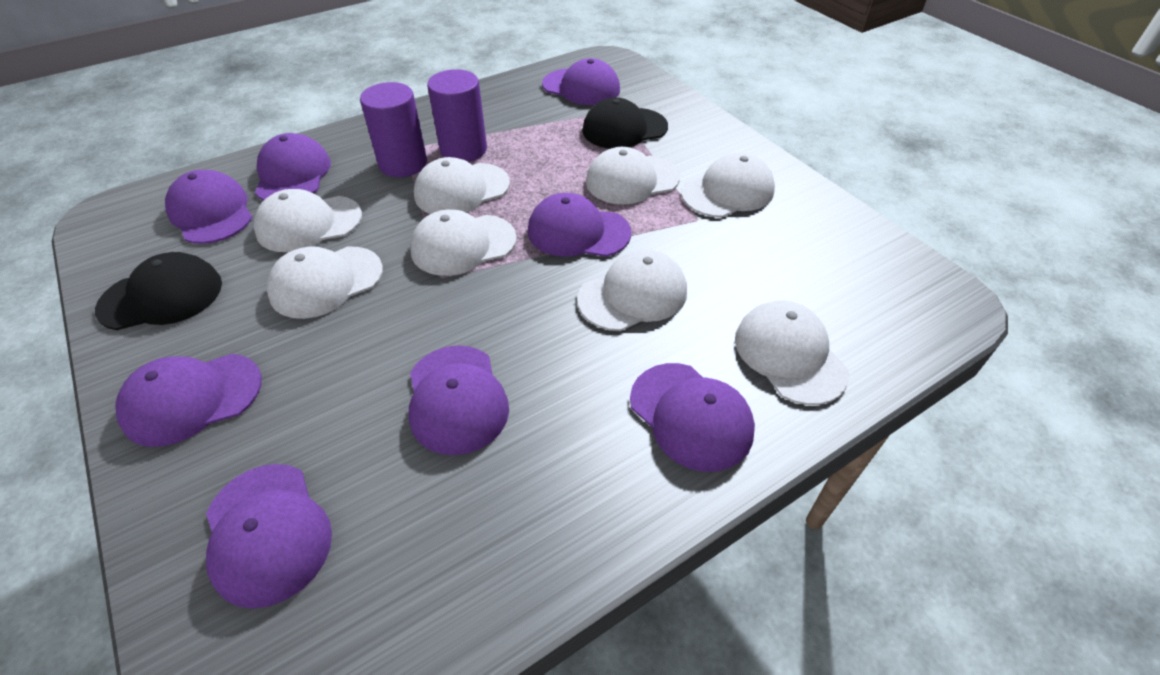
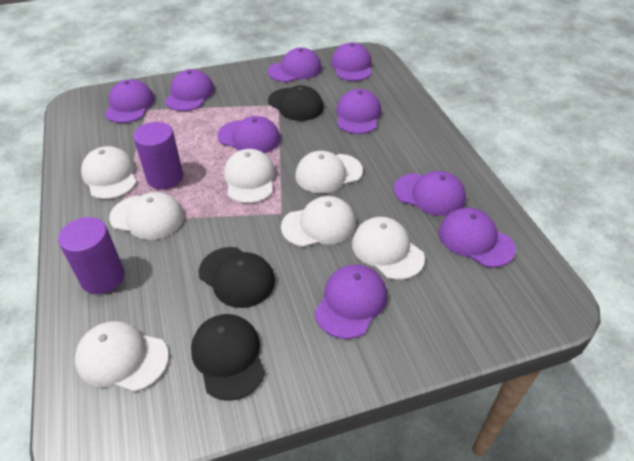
black cap: [95,252,222,330] [582,97,668,149] = 2 -> [191,314,265,401] [199,247,275,308] [268,85,323,121] = 3
purple cap: [115,354,262,447] [165,170,252,244] [206,464,332,609] [255,133,331,200] [409,345,509,455] [528,193,631,257] [542,58,620,105] [630,363,755,472] = 8 -> [105,79,155,123] [165,69,214,111] [217,116,280,153] [268,48,322,82] [315,265,387,339] [331,42,372,81] [336,89,381,134] [394,171,466,216] [439,208,516,268] = 9
white cap: [254,189,362,252] [267,246,383,319] [410,209,517,276] [414,157,510,214] [577,249,687,331] [586,147,680,204] [681,153,775,218] [735,300,849,405] = 8 -> [75,321,169,392] [81,146,136,199] [109,192,184,240] [224,149,275,203] [281,196,356,247] [295,151,363,193] [352,217,425,280] = 7

